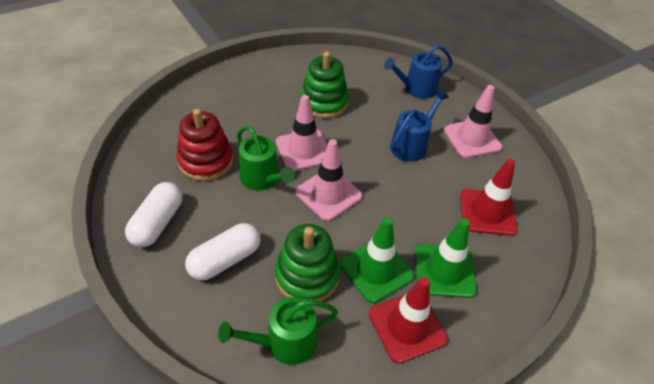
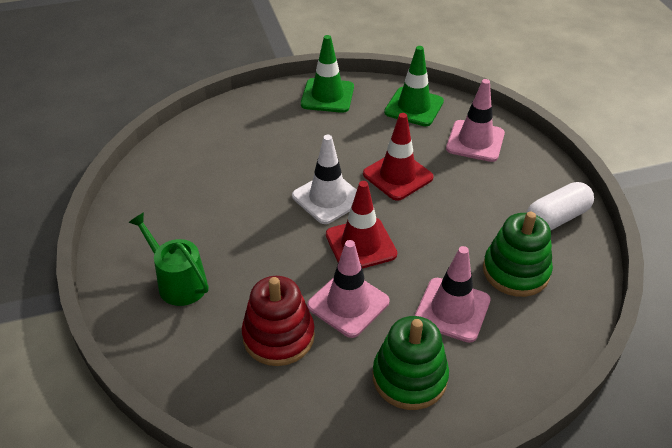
blue watering can: [384,45,453,99] [390,90,449,162] = 2 -> none = 0
green watering can: [218,297,338,365] [237,126,295,190] = 2 -> [128,212,209,306] = 1
white capsule: [125,182,182,247] [185,223,261,281] = 2 -> [527,182,594,230] = 1
white traffic cone: none = 0 -> [292,135,357,224] = 1

